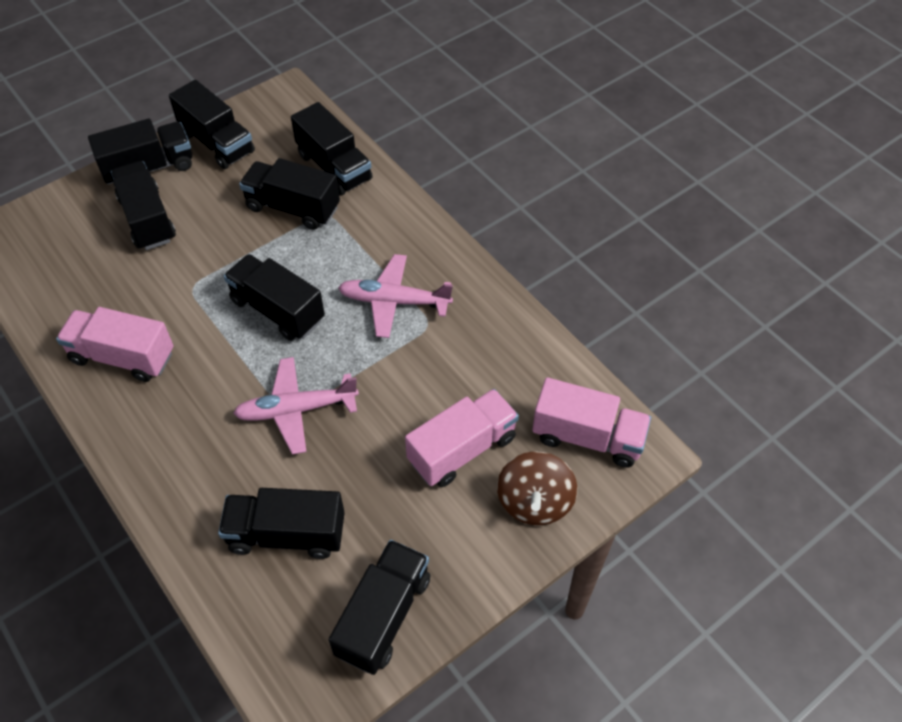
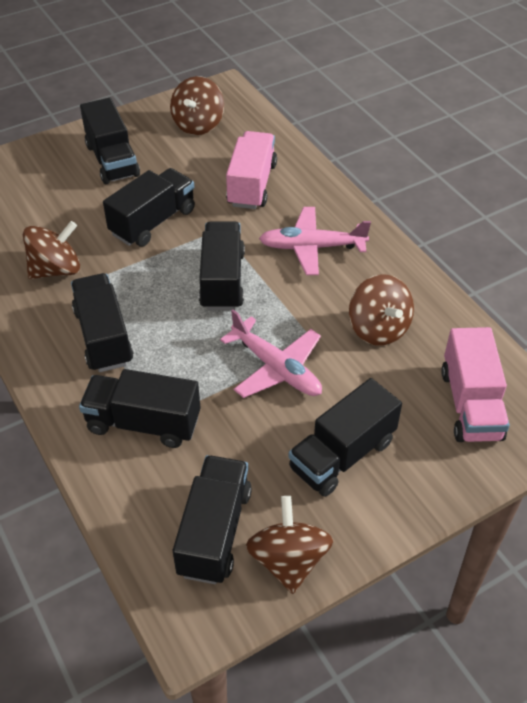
black truck: [88,119,192,184] [111,161,176,250] [169,80,255,169] [218,488,345,559] [224,254,325,341] [239,158,340,230] [291,102,373,196] [329,540,430,675] = 8 -> [71,273,134,372] [79,369,200,448] [80,98,140,184] [103,168,195,247] [173,455,252,584] [199,221,245,310] [289,378,402,497] = 7
brown spinning top: [497,451,577,525] = 1 -> [23,221,80,279] [170,76,224,135] [245,496,333,594] [349,274,414,346] = 4
pink truck: [56,307,174,382] [405,389,519,487] [532,377,651,468] = 3 -> [226,131,277,209] [441,327,510,442] = 2

